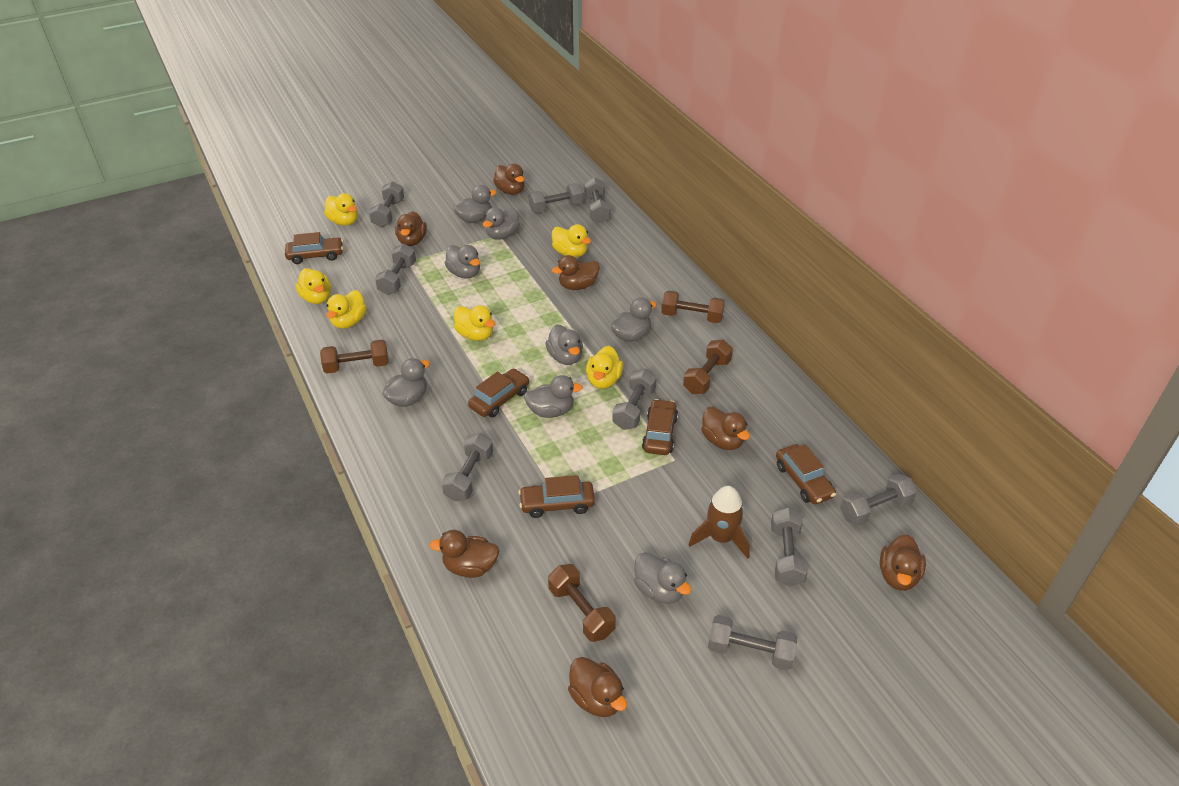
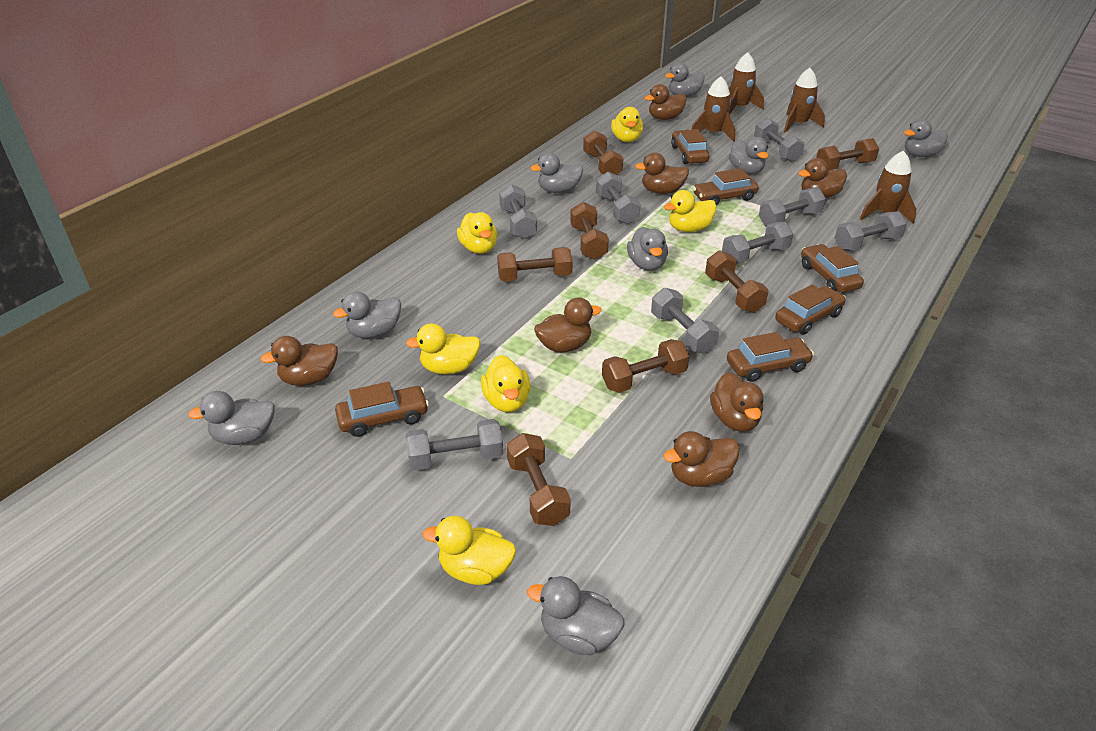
brown car: [285,232,343,264] [468,368,530,417] [519,475,595,518] [642,399,678,455] [776,444,836,504] = 5 -> [335,382,429,437] [671,129,709,164] [693,168,759,205] [727,332,814,382] [775,284,846,335] [801,244,864,293] = 6
brown dumbbell: [320,339,389,374] [548,564,616,642] [661,291,725,323] [683,340,733,394] = 4 -> [497,247,572,282] [507,433,571,526] [570,202,609,260] [583,130,623,175] [602,339,689,393] [705,251,768,313] [816,138,879,170] = 7
brown rocket: [688,486,750,559] = 1 -> [691,76,735,142] [729,52,764,115] [784,68,825,133] [860,150,916,224] = 4
grey dumbbell: [369,181,404,227] [375,244,416,295] [442,433,493,502] [528,183,584,213] [584,177,611,223] [612,369,657,430] [708,615,797,670] [771,507,808,587] [840,473,917,526] = 9 -> [406,419,503,471] [499,184,537,239] [596,172,641,224] [651,288,719,353] [722,222,793,264] [754,117,804,162] [759,187,826,227] [835,211,907,250] = 8

